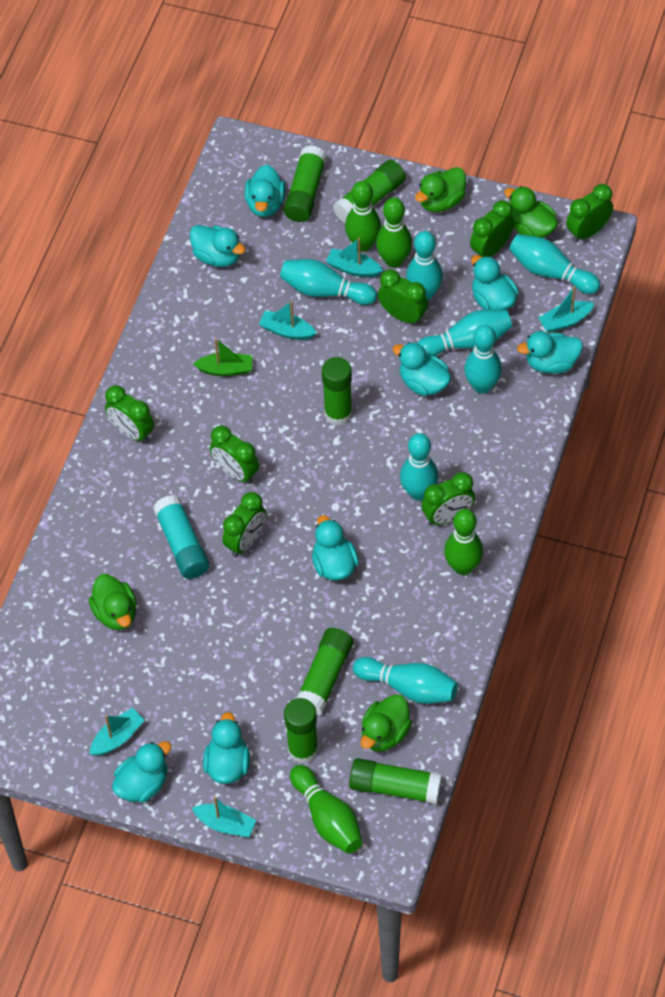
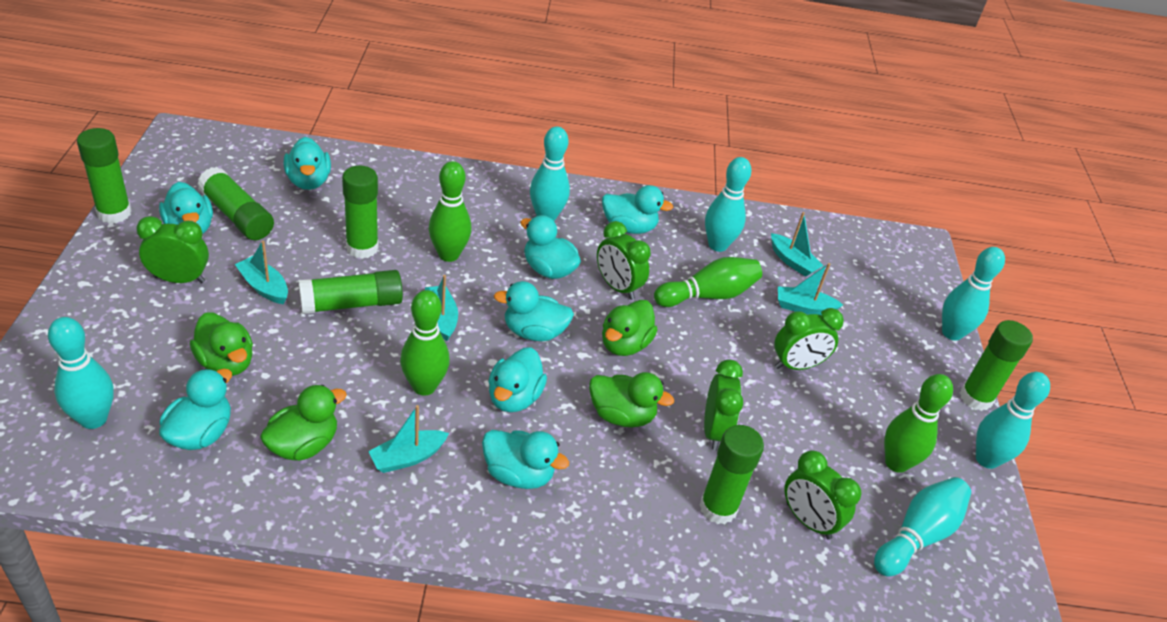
green boat: [193,338,252,376] = 1 -> none = 0
green clock: [105,385,154,443] [210,425,259,484] [222,492,266,557] [378,269,428,325] [422,472,475,526] [470,200,514,257] [566,184,613,242] = 7 -> [136,216,209,283] [597,221,651,300] [704,359,743,450] [774,308,844,370] [784,450,861,540] = 5
turquoise bowling pin: [280,259,377,305] [353,657,458,704] [400,433,438,501] [406,231,443,300] [417,310,512,356] [464,325,502,394] [509,234,600,294] = 7 -> [48,317,114,429] [530,126,570,221] [705,157,752,252] [874,477,971,576] [942,247,1005,341] [976,372,1050,469] = 6
turquoise glue stick: [153,495,209,579] = 1 -> none = 0

